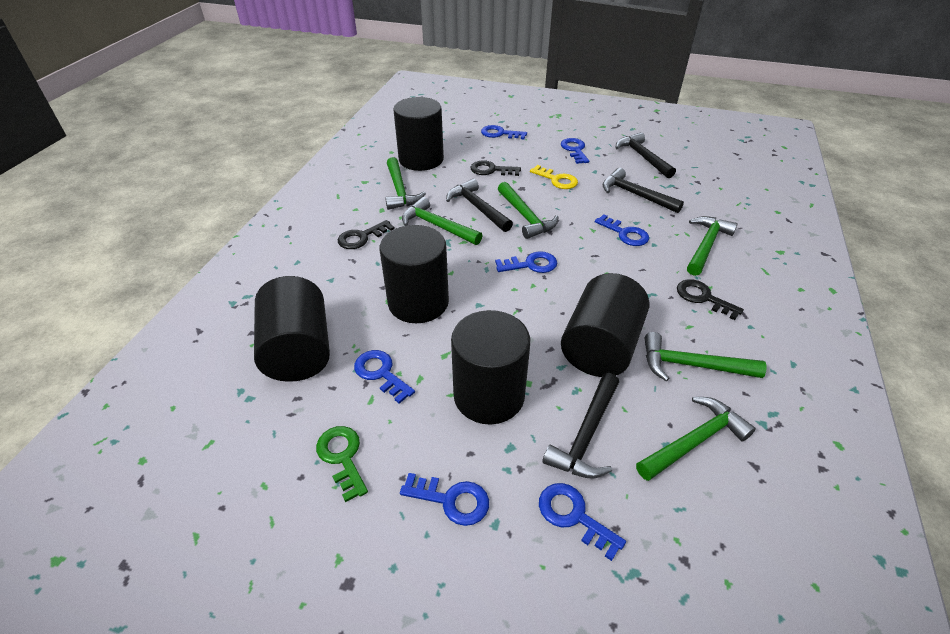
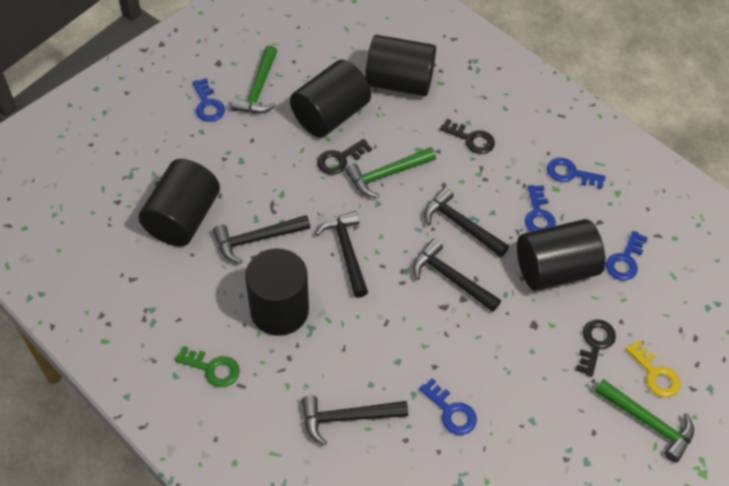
black hammer: [446,179,513,232] [542,373,619,479] [602,168,684,213] [616,132,676,178] = 4 -> [213,215,310,264] [302,395,408,445] [315,211,368,298] [413,239,501,312] [424,187,509,257] = 5
blue key: [354,350,415,404] [400,473,489,526] [481,125,527,139] [495,251,557,273] [539,483,626,561] [561,138,589,164] [595,214,649,246] = 7 -> [192,78,225,122] [419,378,477,435] [525,185,556,232] [547,158,606,189] [606,231,648,280] = 5
green hammer: [385,157,426,210] [402,197,483,245] [498,182,558,239] [636,397,756,481] [644,332,767,381] [687,216,738,276] = 6 -> [231,45,277,113] [345,147,436,198] [595,379,694,463] = 3

